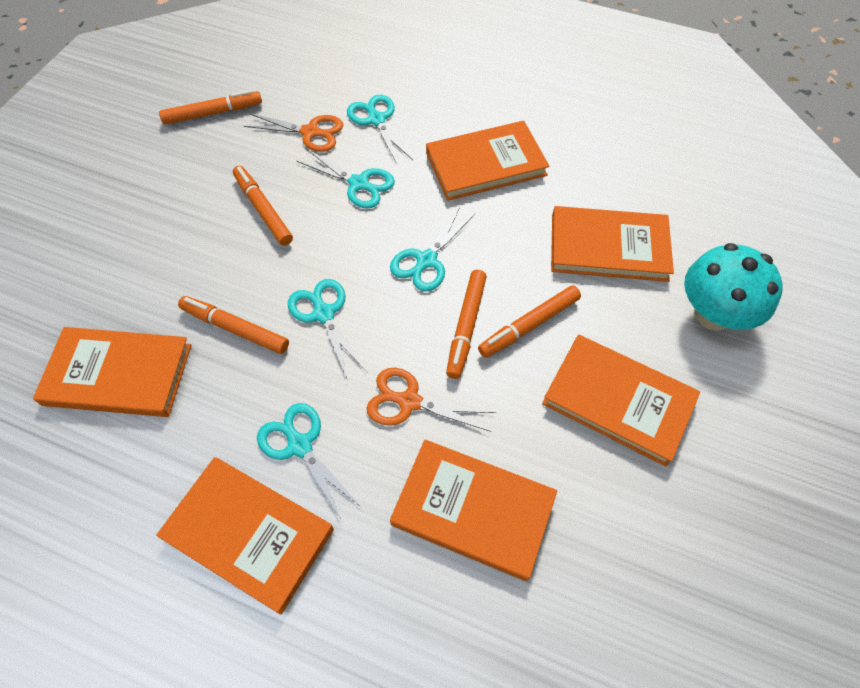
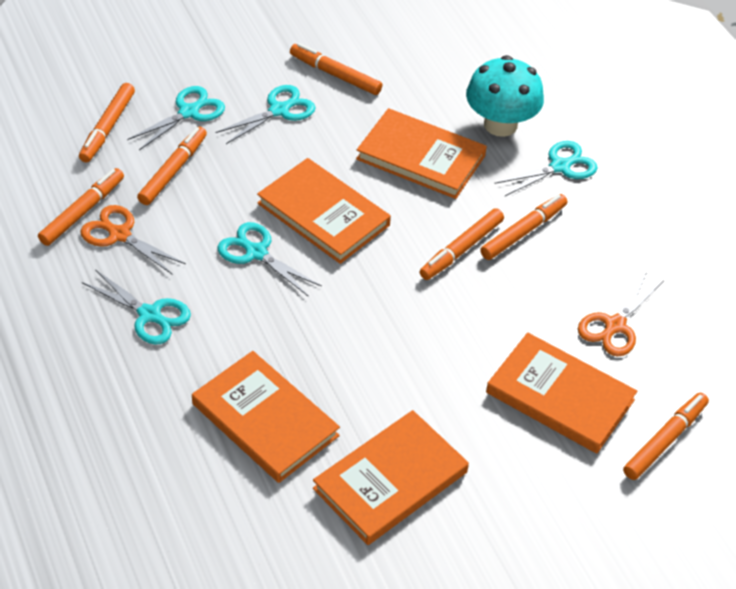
orange book: [33,327,191,417] [156,457,334,615] [390,439,557,581] [426,121,550,201] [542,335,700,467] [551,206,674,282] = 6 -> [192,351,340,483] [257,158,391,264] [313,410,469,545] [356,108,487,199] [486,333,637,454] = 5
orange marker: [159,90,262,124] [178,296,289,354] [233,166,293,246] [446,270,487,379] [478,285,581,358] = 5 -> [38,168,124,246] [79,83,135,163] [137,126,207,205] [290,43,382,95] [419,208,504,280] [480,194,567,260] [623,393,709,480] = 7

